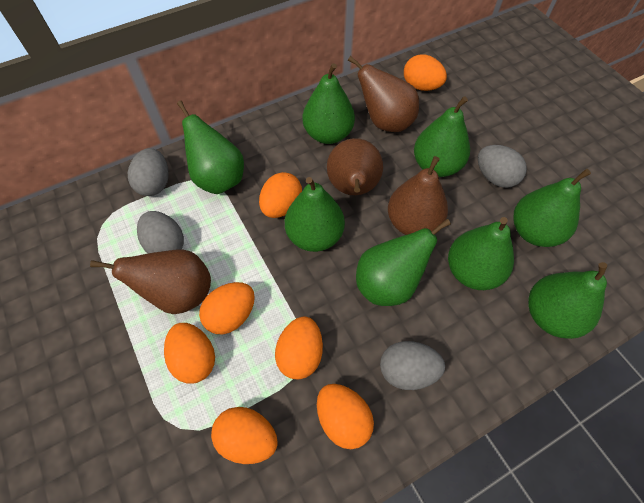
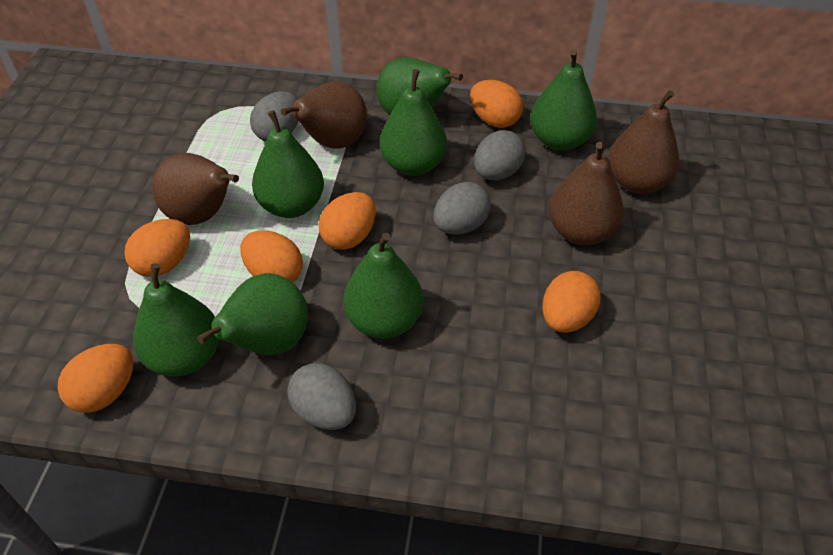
green pear: [177,101,244,194] [285,177,345,252] [303,63,355,144] [356,219,451,306] [414,96,470,177] [448,217,514,290] [513,169,591,247] [528,262,607,339] = 8 -> [133,263,219,377] [197,273,308,355] [252,110,324,218] [343,233,424,339] [377,57,463,115] [380,69,447,176] [530,49,597,151] = 7
orange egg: [164,323,215,384] [199,282,255,334] [211,407,278,464] [259,172,302,218] [275,316,323,380] [317,384,374,449] [404,54,447,91] = 7 -> [57,344,134,413] [124,219,190,277] [240,231,303,283] [319,192,376,250] [470,80,523,128] [542,271,601,333] = 6

